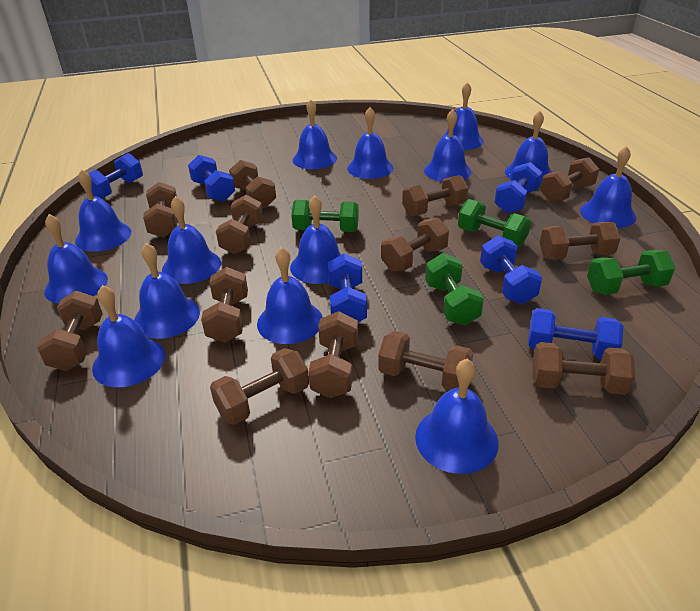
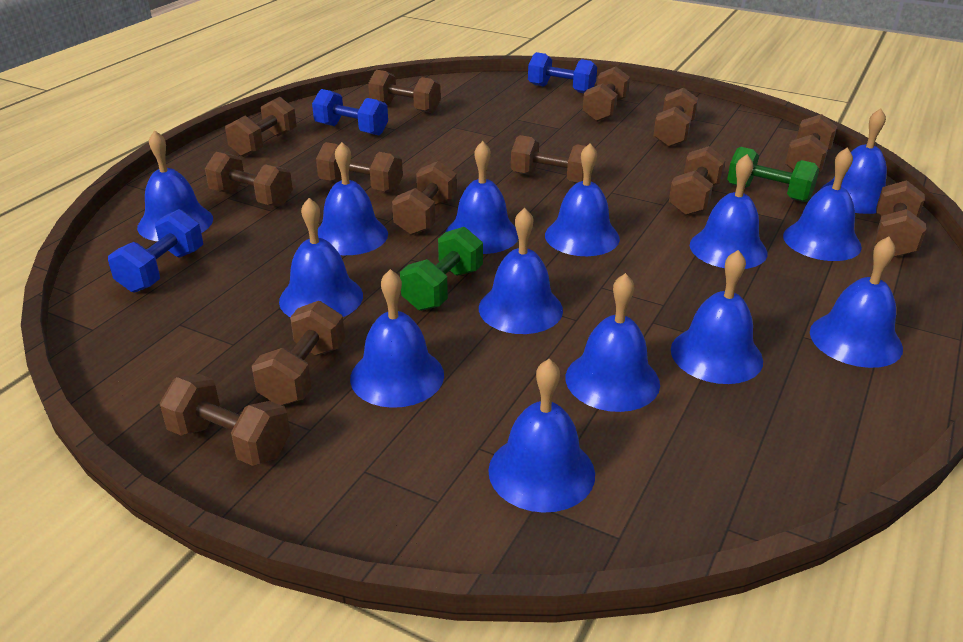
blue dumbbell: [84,153,143,199] [188,155,235,201] [328,254,367,322] [480,235,542,304] [494,162,542,213] [528,308,623,359] = 6 -> [108,209,203,293] [312,89,388,135] [528,52,597,93] = 3
green dumbbell: [291,200,359,232] [425,253,484,325] [458,199,531,247] [587,250,675,295] = 4 -> [400,227,483,311] [727,147,819,202] = 2

